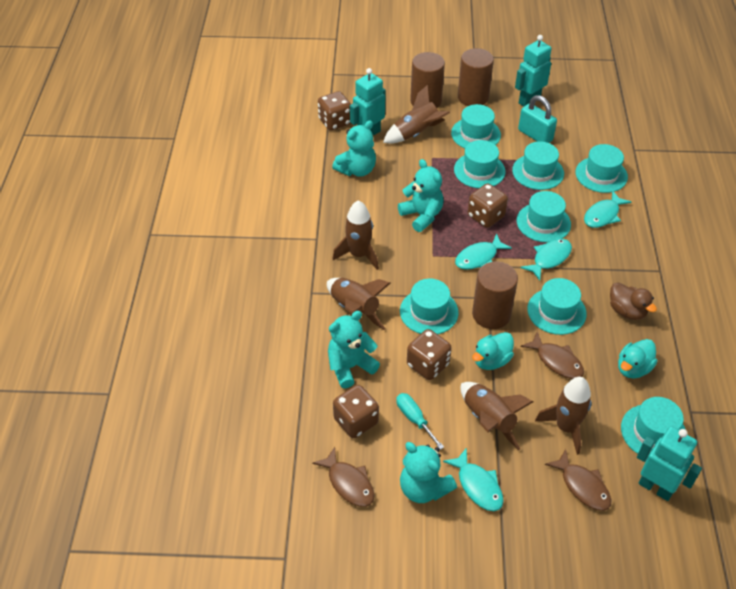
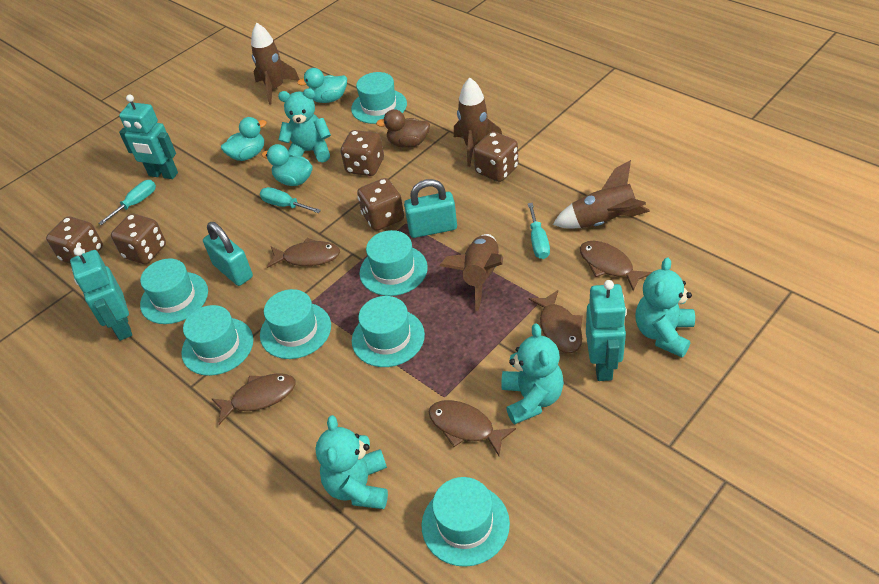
brown cylinder: [410,52,445,108] [458,48,494,106] [472,262,518,329] = 3 -> none = 0
brown dice: [318,91,351,131] [333,385,379,438] [407,329,452,380] [468,183,508,228] = 4 -> [46,216,103,264] [111,214,166,264] [341,130,384,176] [357,178,404,231] [473,132,518,182] = 5
brown fish: [312,447,374,507] [521,332,584,379] [545,449,611,511] = 3 -> [212,373,295,425] [267,238,340,268] [429,400,516,456] [529,290,583,353] [580,241,652,291] = 5
brown rocket: [327,278,391,330] [333,200,379,270] [383,85,450,144] [460,382,533,450] [535,377,592,455] = 5 -> [251,23,300,105] [440,234,503,311] [454,78,502,167] [553,160,650,229] = 4
turquoise duck: [472,332,514,370] [618,339,658,378] = 2 -> [221,117,267,161] [262,144,312,186] [297,68,347,103] = 3
turquoise fish: [443,447,504,511] [455,233,512,270] [521,239,572,281] [584,190,631,228] = 4 -> none = 0
turquoise hat: [400,279,459,334] [451,104,501,148] [454,140,505,188] [512,141,564,190] [517,191,571,242] [527,278,587,335] [576,144,628,193] [621,397,686,454] = 8 -> [140,259,208,324] [181,305,253,376] [260,289,331,359] [351,72,407,124] [352,296,425,367] [359,230,428,296] [421,477,510,567] = 7
turquoise padlock: [518,95,557,143] = 1 -> [203,222,253,286] [404,179,457,238] = 2
turquoise screwdriver: [396,393,444,450] = 1 -> [99,180,156,225] [260,187,321,213] [528,203,550,259] = 3

